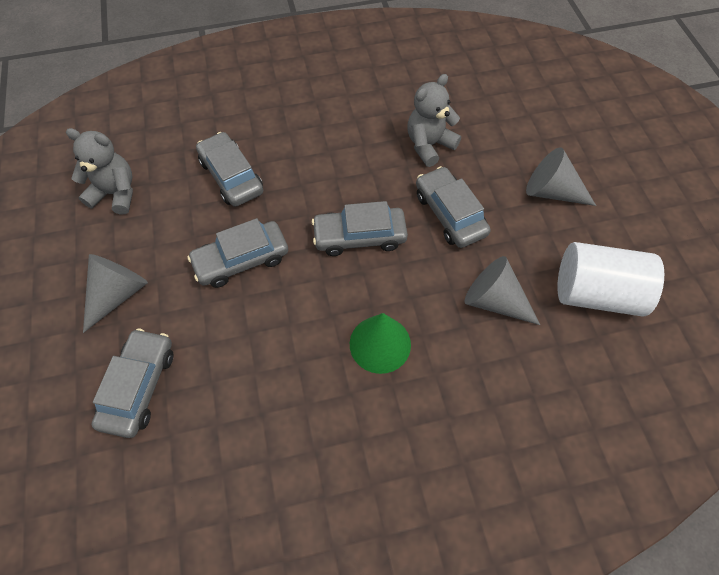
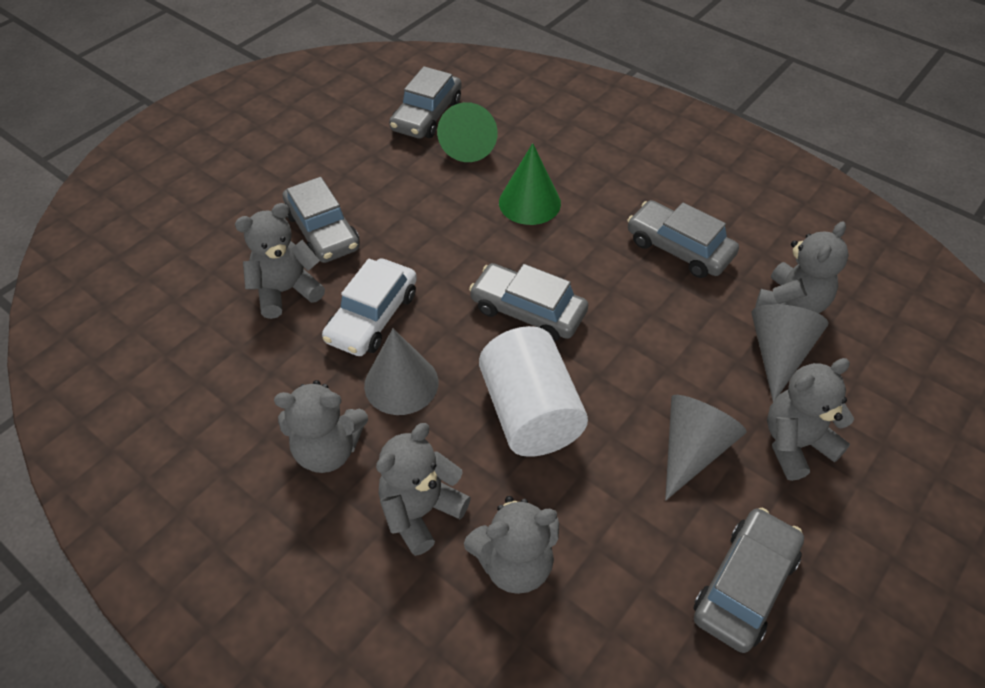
green cone: [350,313,411,374] = 1 -> [437,102,498,162] [499,143,561,225] = 2
grey teddy bear: [66,128,133,214] [407,74,461,167] = 2 -> [235,203,325,319] [274,380,368,473] [376,423,471,556] [464,496,559,594] [755,221,849,313] [767,358,854,481] = 6
white car: none = 0 -> [322,258,417,356] = 1

